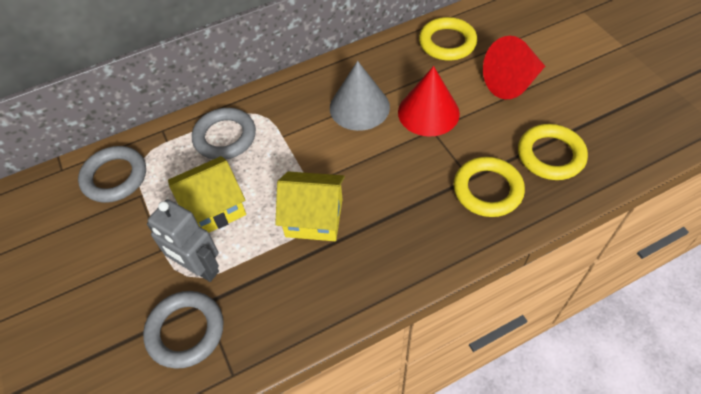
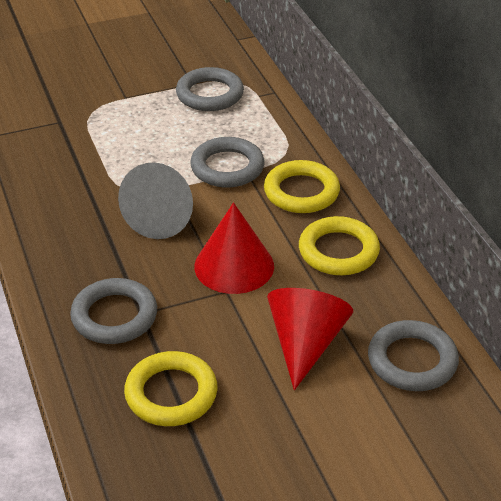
grey ring: [78,146,146,203] [143,291,224,369] [192,108,256,160] = 3 -> [70,278,157,344] [176,67,244,111] [190,137,264,188] [368,320,459,391] = 4
grey robot: [147,199,219,282] = 1 -> none = 0
yellow house: [168,156,246,232] [275,171,345,241] = 2 -> none = 0

